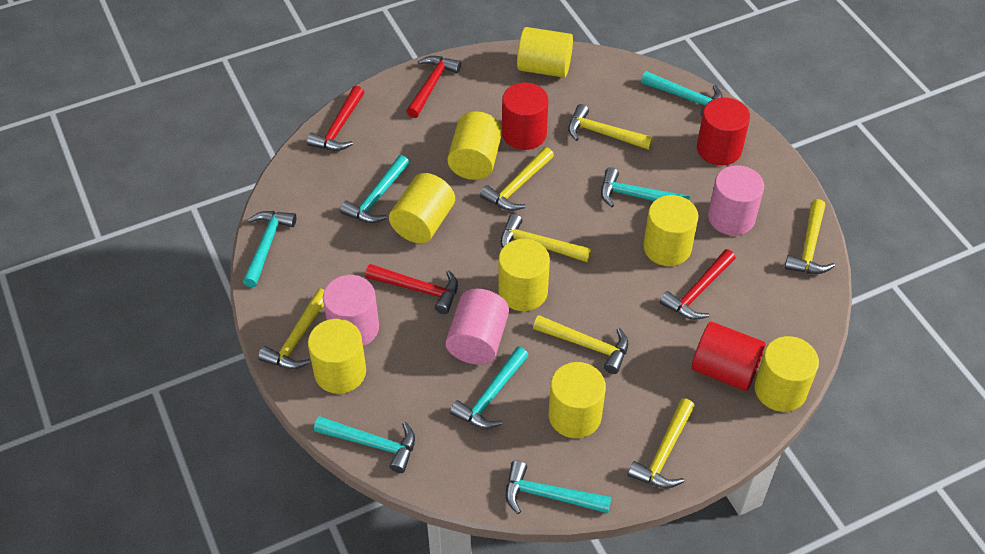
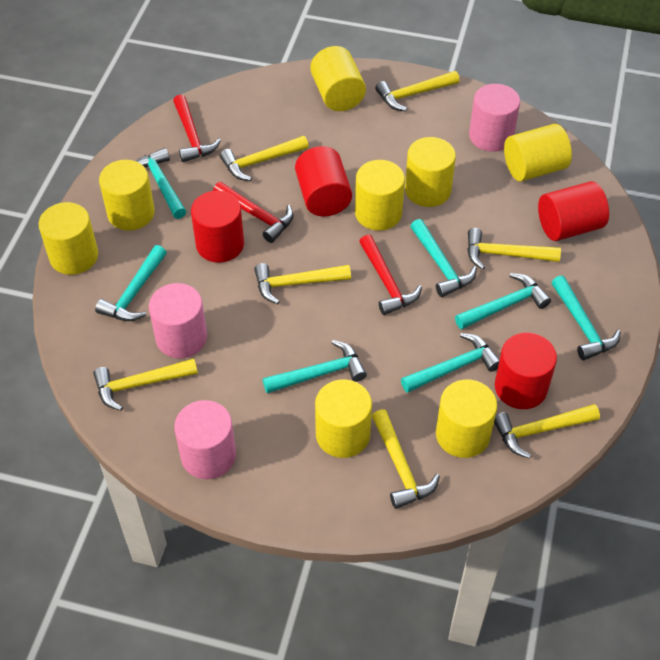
red cylinder: [502,82,549,150] [692,322,766,391] [697,98,750,166] = 3 -> [191,191,244,263] [295,146,352,216] [495,332,557,409] [538,181,609,241] = 4
red hammer: [307,86,364,151] [365,264,458,314] [406,56,461,118] [659,249,736,320] = 4 -> [173,95,221,162] [213,182,293,243] [359,235,422,315] = 3

